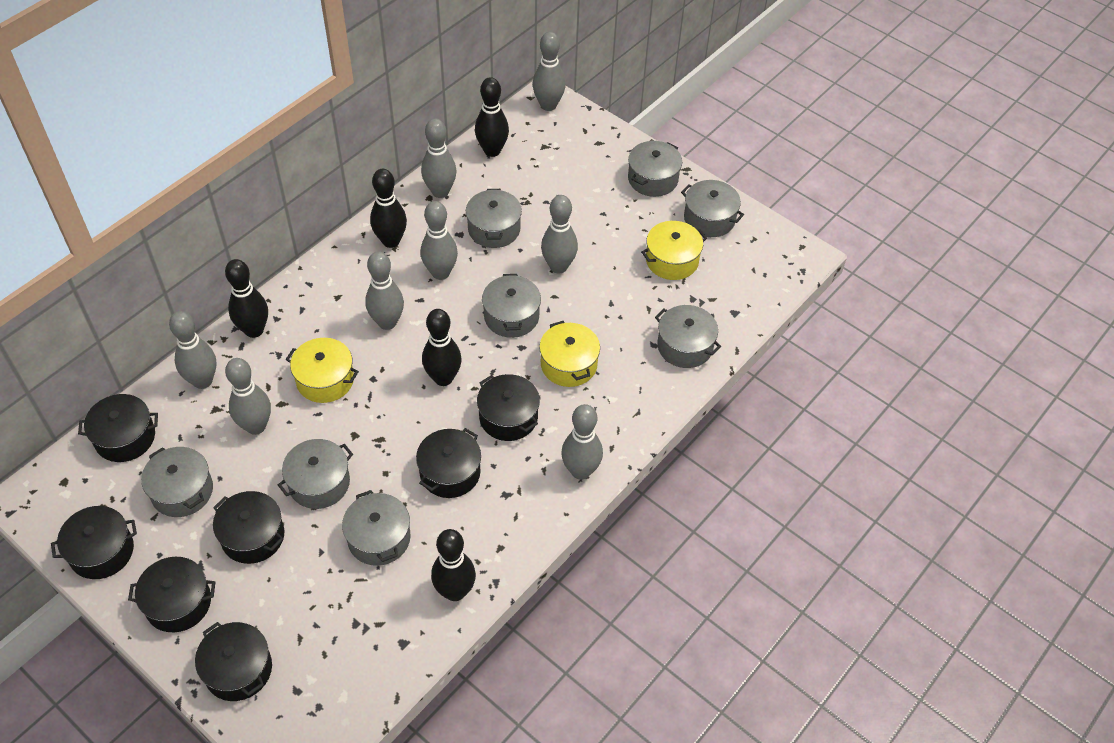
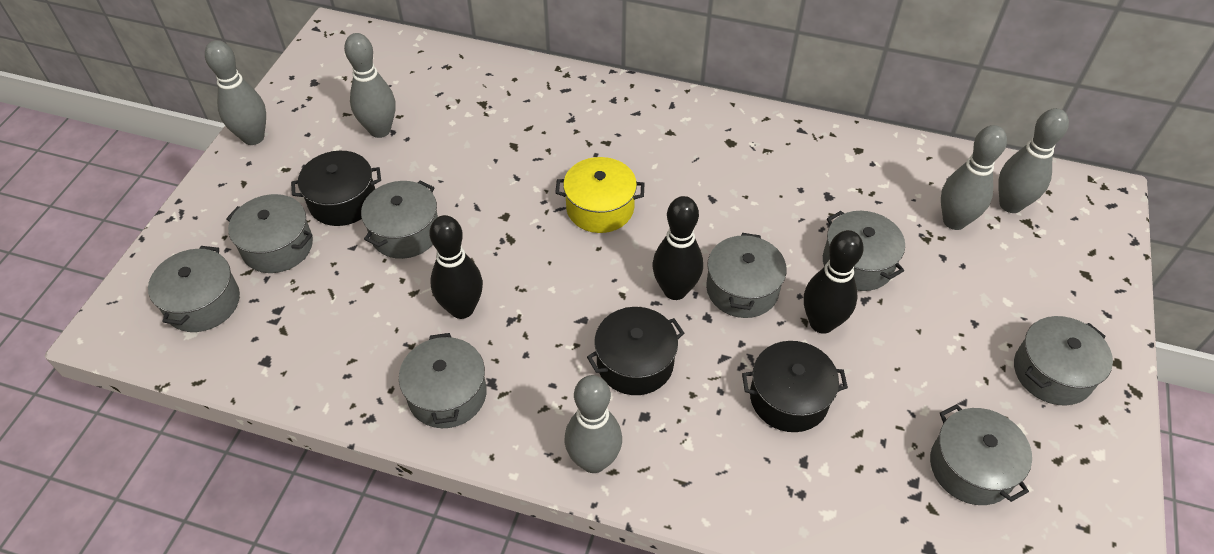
black bowling pin: [225,259,268,338] [370,169,407,248] [422,309,462,386] [431,529,476,601] [475,77,509,157] = 5 -> [429,215,483,319] [653,196,703,300] [804,230,864,334] = 3
black pot: [51,506,137,579] [78,394,158,462] [128,557,215,632] [195,622,272,701] [213,491,284,564] [416,428,481,498] [477,374,540,441] = 7 -> [291,151,381,226] [587,307,684,395] [742,341,848,432] = 3
grey bowling pin: [169,311,216,389] [225,358,271,435] [365,251,404,330] [421,119,457,198] [421,201,458,280] [533,32,566,111] [541,195,578,273] [561,404,603,480] = 8 -> [205,40,266,145] [344,33,395,138] [565,375,622,473] [941,125,1007,230] [998,108,1069,213] = 5
yellow pot: [286,338,359,403] [539,321,600,387] [641,221,707,280] = 3 -> [555,157,645,233] = 1

